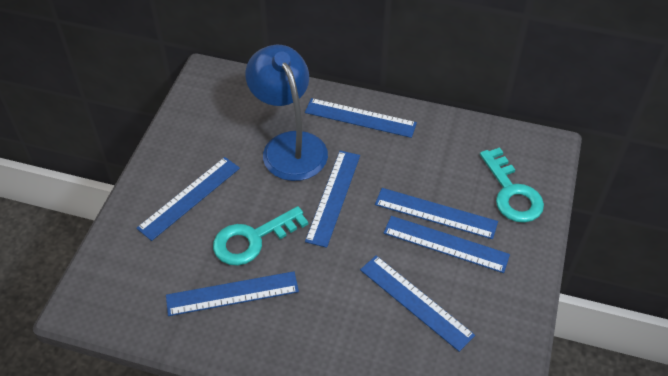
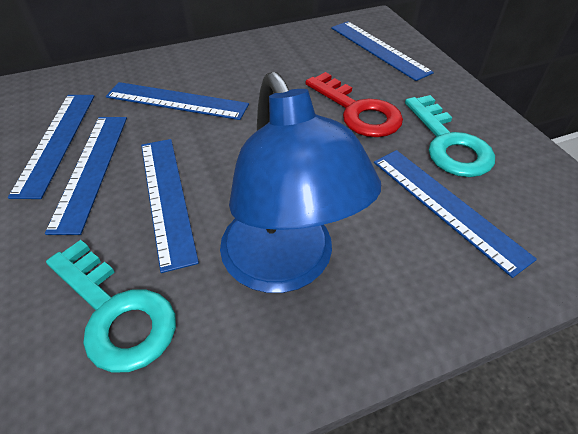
blue ruler: [136,157,240,241] [166,271,299,316] [305,98,417,138] [305,151,360,248] [360,255,475,352] [375,188,498,239] [384,216,510,273] = 7 -> [8,95,94,199] [45,117,127,235] [106,82,249,120] [141,139,199,273] [331,21,434,81] [374,150,537,278] = 6
red key: none = 0 -> [305,72,403,137] = 1

